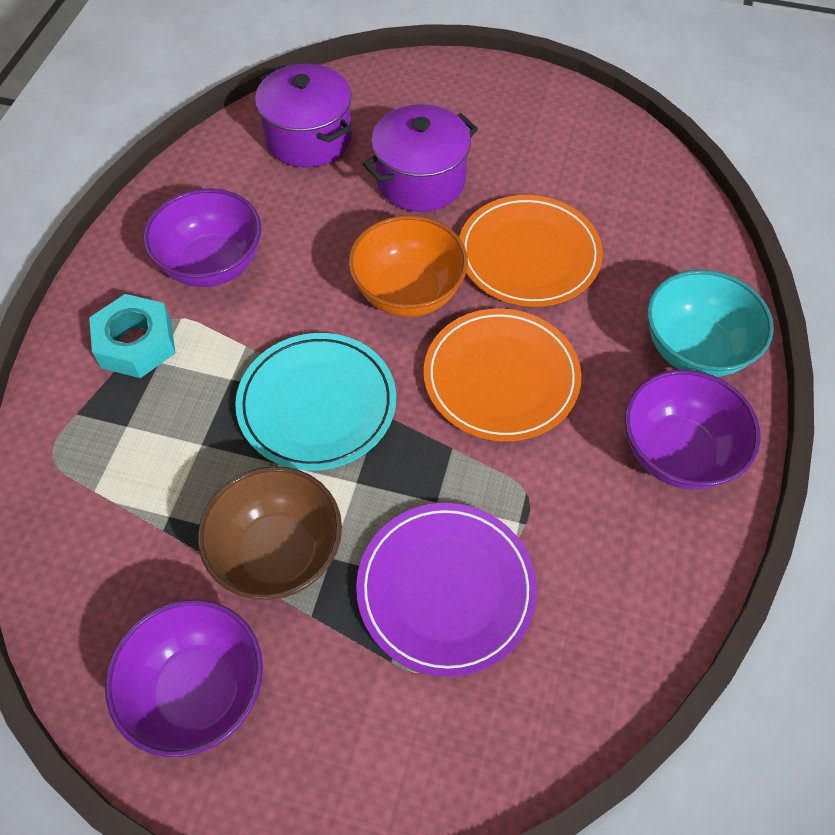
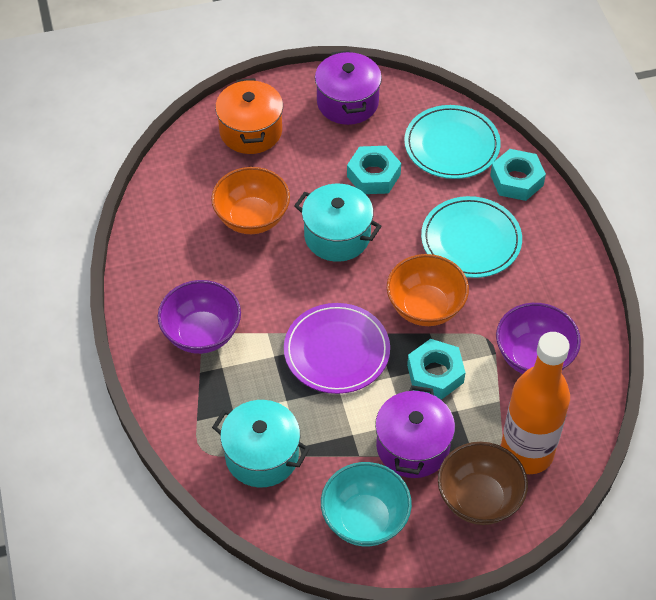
orange bottle: none = 0 -> [501,332,570,474] = 1
orange bowl: [348,215,468,317] = 1 -> [211,167,290,234] [387,254,469,326] = 2
orange plate: [424,308,581,441] [459,195,603,307] = 2 -> none = 0
orange pot: none = 0 -> [215,78,283,154] = 1
purple bowl: [105,599,263,757] [143,189,262,287] [625,369,761,490] = 3 -> [158,280,241,354] [496,303,581,374] = 2
turquoise nut: [89,294,175,378] = 1 -> [347,146,401,194] [407,339,466,399] [490,149,546,201] = 3
turquoise plate: [235,333,396,471] = 1 -> [404,105,501,179] [421,196,522,278] = 2
turquoise pot: none = 0 -> [212,400,310,487] [294,184,382,262] = 2

